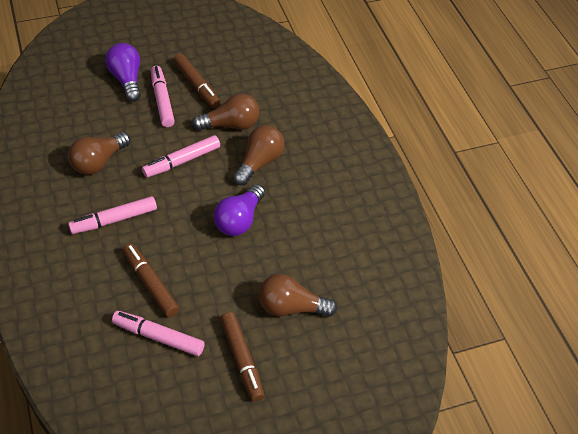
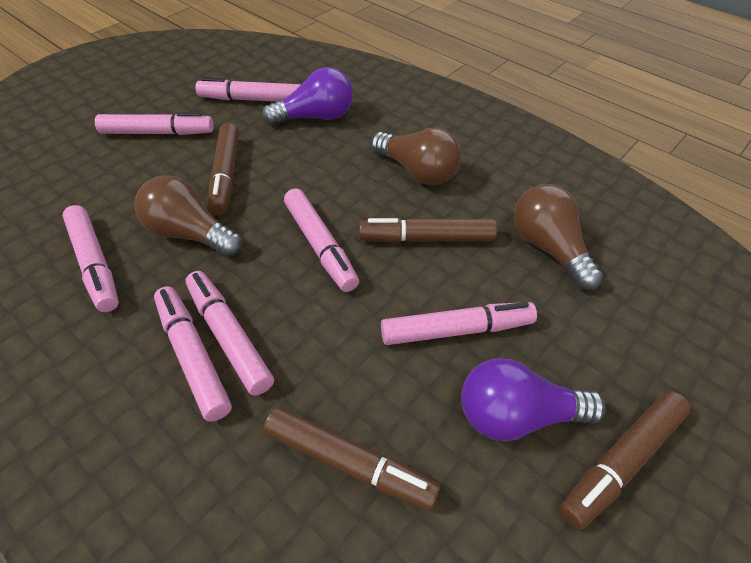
brown light bulb: [68,132,130,175] [192,94,259,131] [233,125,284,185] [259,274,337,317] = 4 -> [135,175,242,257] [371,127,461,185] [514,184,603,290] = 3
brown marker: [123,244,179,317] [173,54,220,108] [220,312,264,402] = 3 -> [208,123,239,216] [263,407,440,510] [359,218,497,243] [560,391,691,530] = 4
pink marker: [68,196,157,234] [112,311,205,356] [142,135,220,178] [151,66,175,127] = 4 -> [62,205,119,312] [95,112,214,135] [154,287,232,422] [186,271,274,396] [196,77,300,102] [284,188,359,292] [381,302,537,345] = 7

